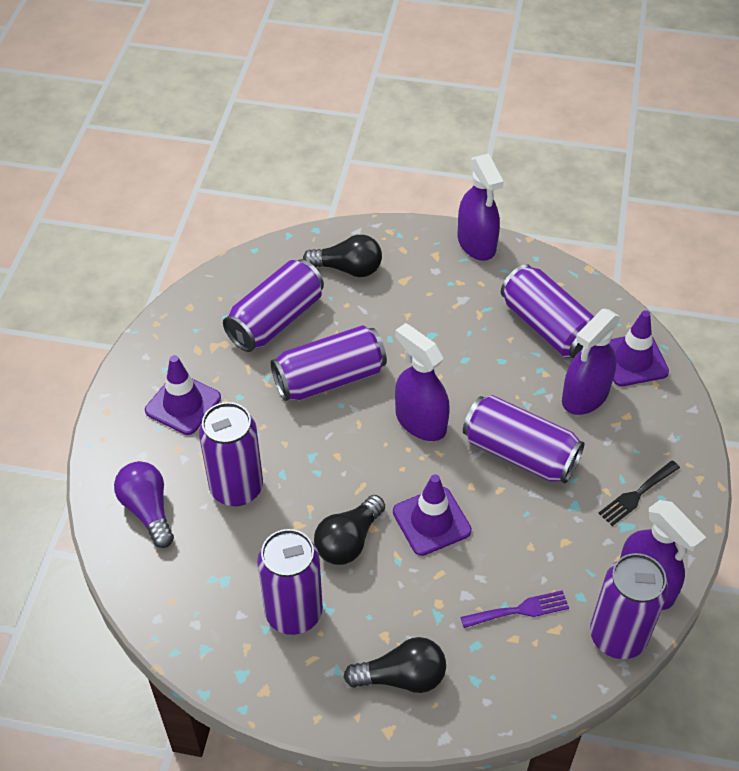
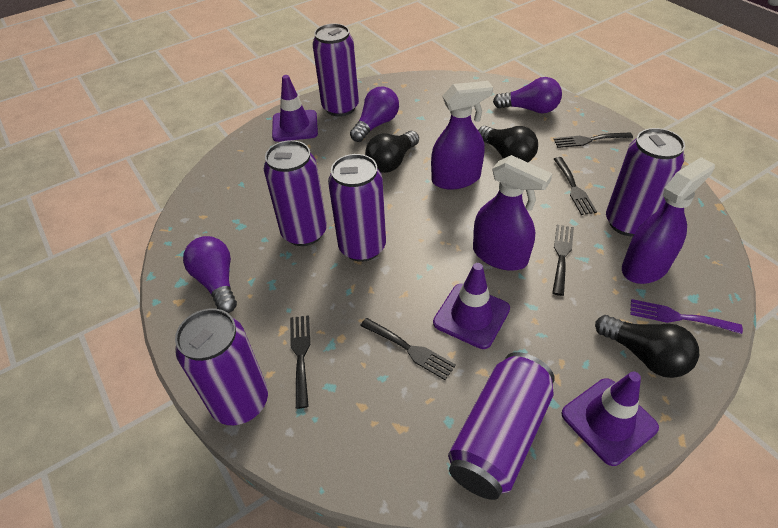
black fork: [598,460,680,526] = 1 -> [290,315,310,409] [360,318,456,380] [552,225,574,296] [554,132,633,148] [554,157,597,215] = 5
purple can: [199,402,263,506] [223,259,324,352] [257,529,323,635] [271,325,387,401] [463,395,585,484] [501,264,594,359] [590,553,668,659] = 7 -> [175,308,268,425] [264,140,327,246] [312,24,359,117] [328,154,386,262] [448,352,555,500] [606,128,685,236] = 6
purple light bulb: [114,461,174,548] = 1 -> [183,236,237,313] [350,87,399,142] [493,77,562,113] = 3
purple spray bottle: [395,323,450,441] [458,153,504,261] [562,309,620,415] [620,500,706,610] = 4 -> [431,81,493,190] [473,155,552,271] [622,157,715,284] = 3

